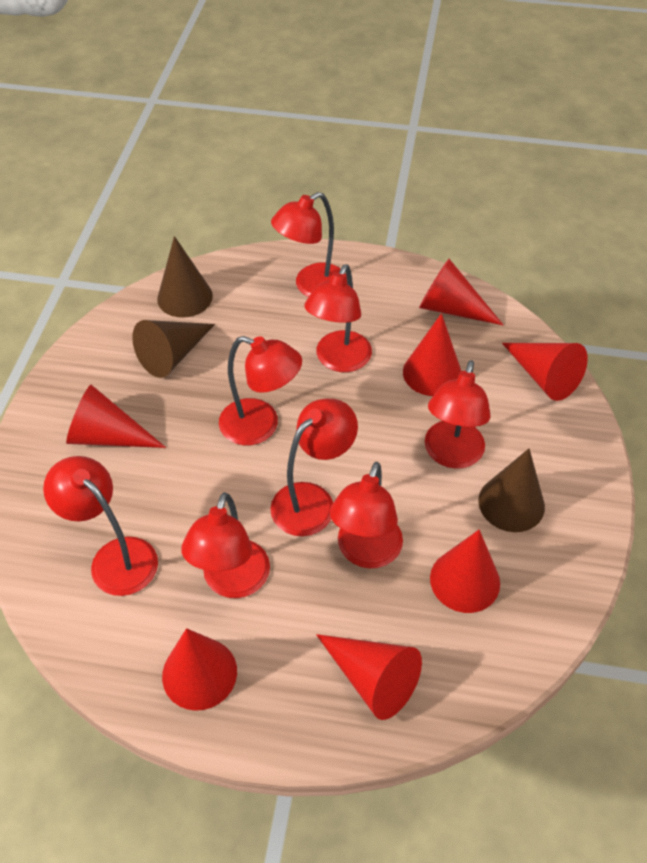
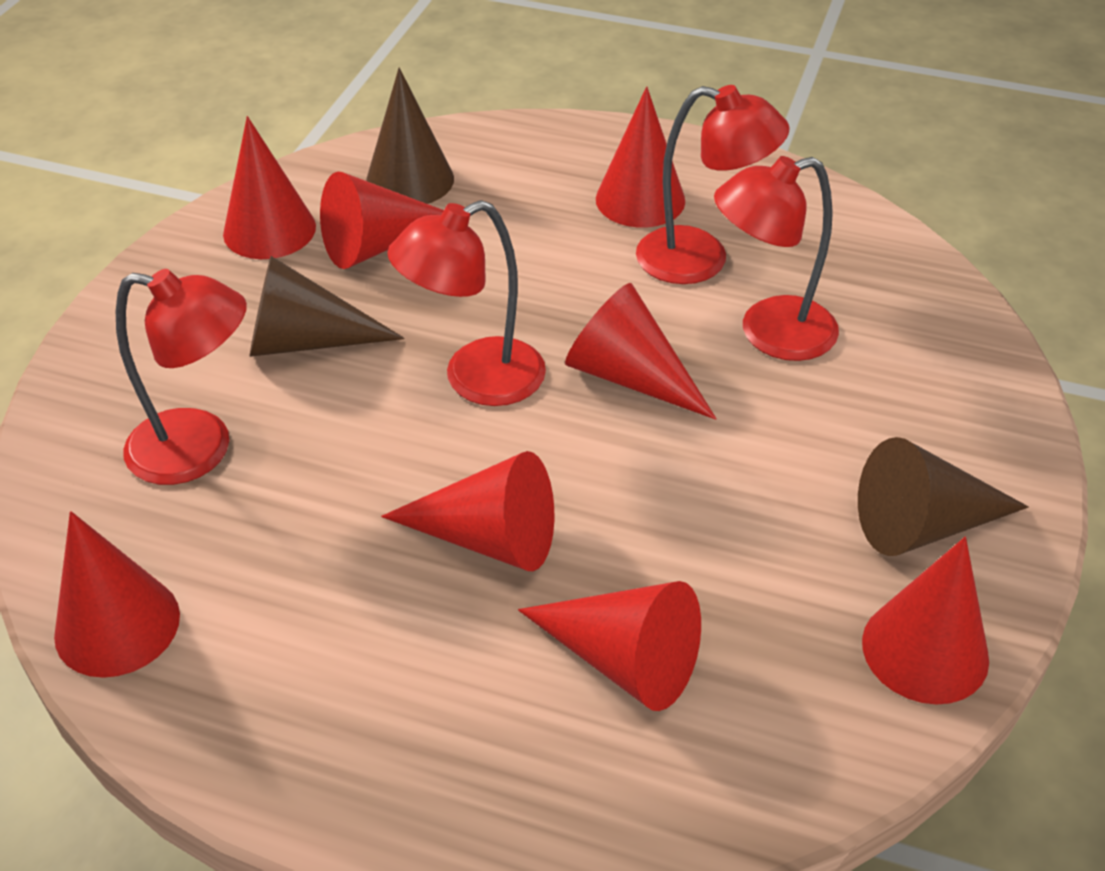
red cone: [66,385,166,448] [162,628,237,711] [316,634,422,720] [403,313,461,396] [419,259,503,325] [430,530,500,613] [502,343,588,401] = 7 -> [54,511,180,678] [223,116,316,259] [320,172,444,269] [381,451,554,571] [518,581,701,711] [565,283,717,420] [596,87,685,228] [862,537,989,705] = 8
red lamp: [43,456,158,596] [181,492,270,598] [219,336,302,445] [270,398,358,536] [271,192,347,297] [304,264,372,372] [330,462,403,569] [425,360,491,469] = 8 -> [116,269,247,485] [387,200,546,406] [636,85,790,284] [714,156,839,361] = 4

